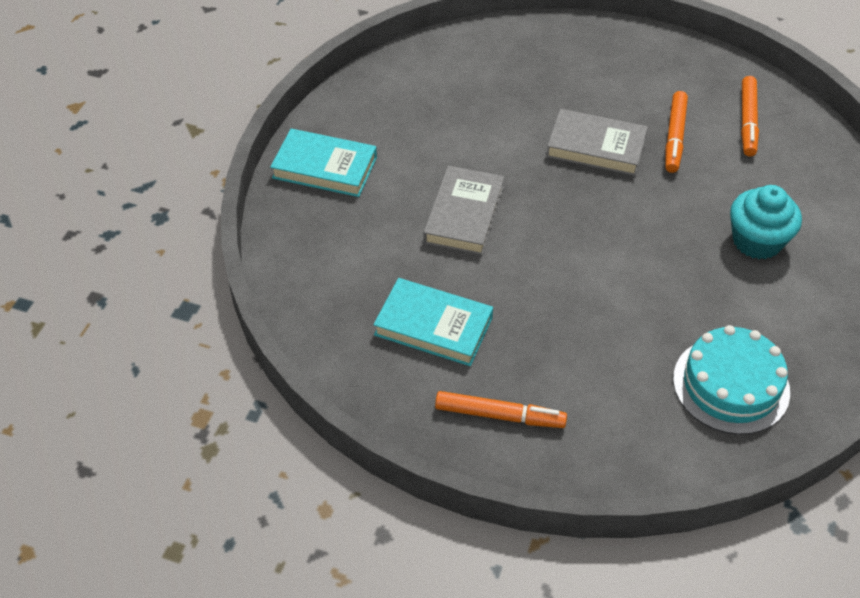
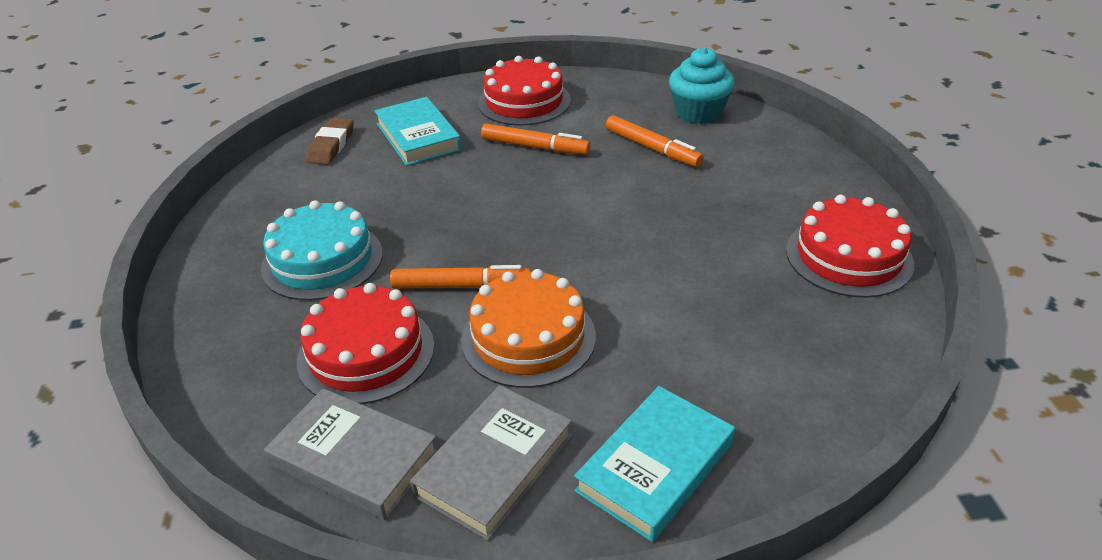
brown eraser: none = 0 -> [306,118,354,165] = 1
orange cake: none = 0 -> [461,269,596,388] = 1
red cake: none = 0 -> [297,283,434,404] [478,56,571,126] [786,195,914,298] = 3

